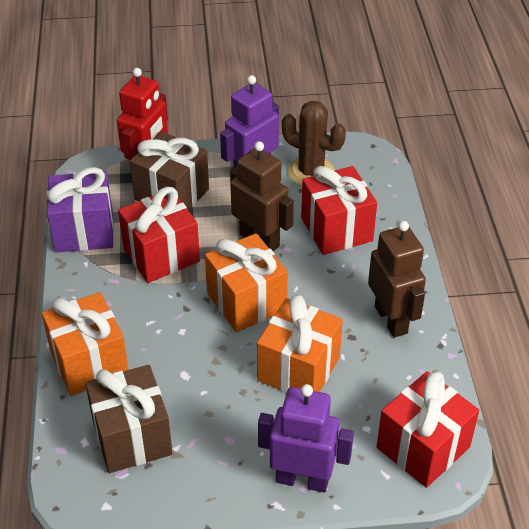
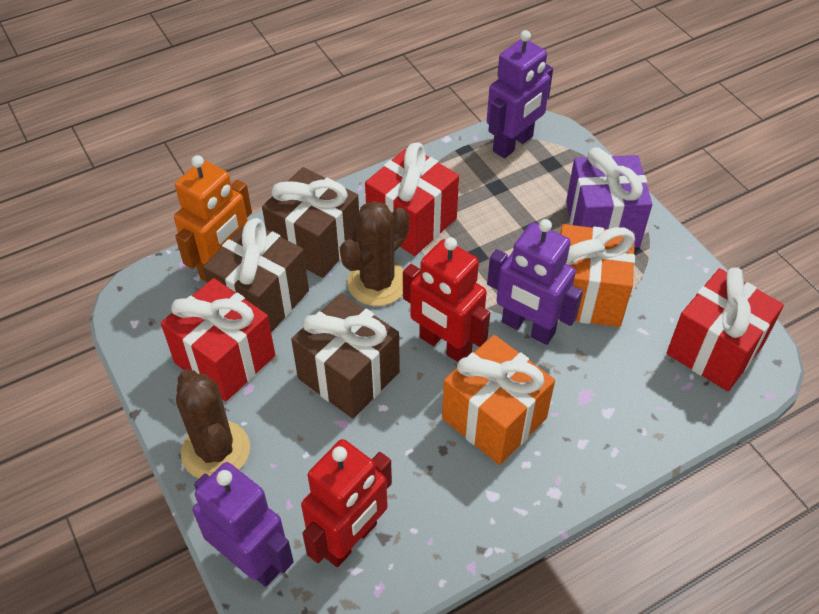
brown cactus: [282,101,346,186] = 1 -> [176,369,250,478] [340,201,410,306] = 2
brown gift: [85,365,173,473] [130,131,209,210] = 2 -> [203,218,309,333] [262,167,359,278] [291,293,400,419] = 3
brown robot: [230,141,294,251] [368,221,426,338] = 2 -> none = 0
orange gift: [42,292,129,396] [205,233,288,332] [257,295,343,393] = 3 -> [442,335,555,465] [559,224,635,327] = 2
orange robot: none = 0 -> [174,155,252,282] = 1
purple robot: [220,75,279,168] [258,384,354,493] = 2 -> [193,462,294,587] [487,30,553,158] [487,219,583,345] = 3
red robot: [117,68,168,160] = 1 -> [301,439,392,567] [403,237,490,362] = 2

